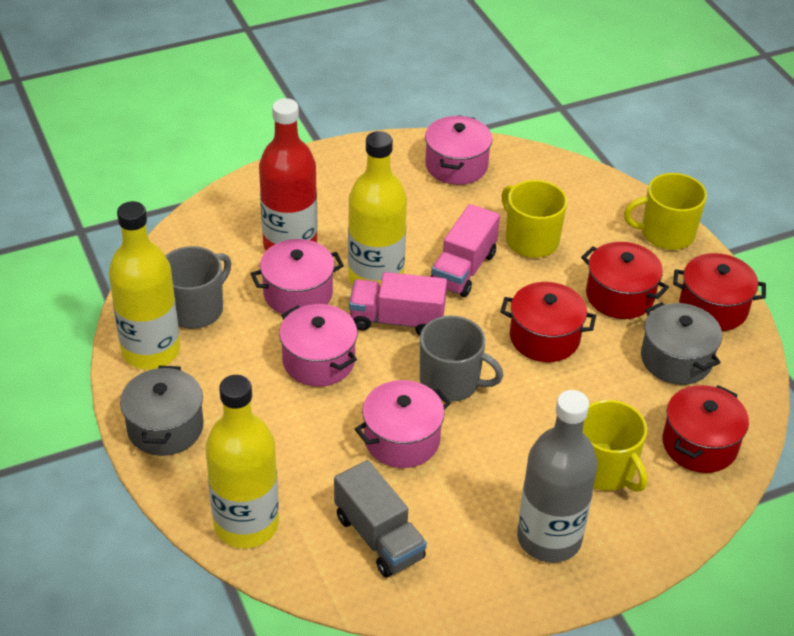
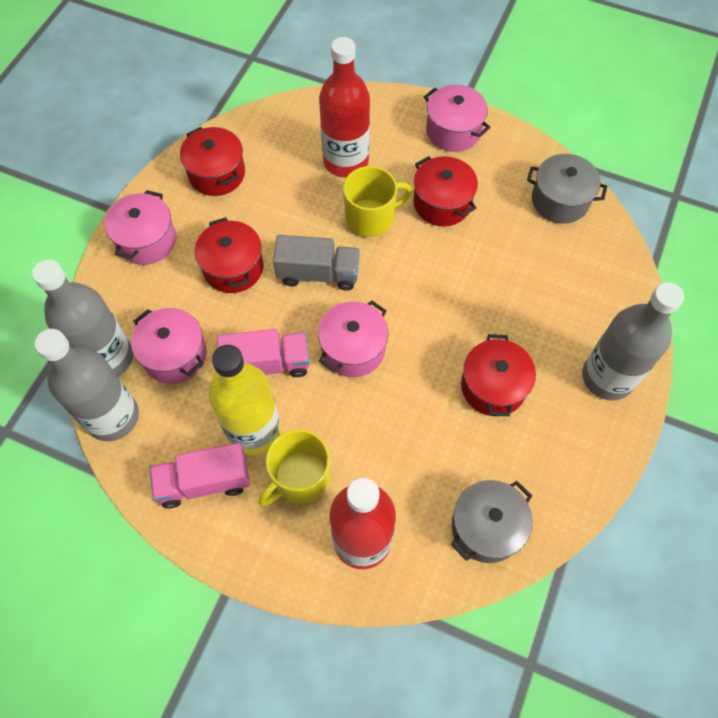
grey bottle: [517,390,598,563] = 1 -> [32,259,133,376] [35,329,139,441] [582,282,684,401] = 3
grey mug: [166,246,231,329] [420,316,503,402] = 2 -> none = 0
red bottle: [259,98,318,251] = 1 -> [319,37,370,178] [330,478,396,569] = 2
yellow bottle: [108,201,180,369] [205,375,279,548] [348,131,407,285] = 3 -> [209,345,281,455] = 1
yellow mug: [501,180,567,258] [583,400,648,492] [624,173,707,250] = 3 -> [259,429,330,506] [343,166,412,237] = 2

